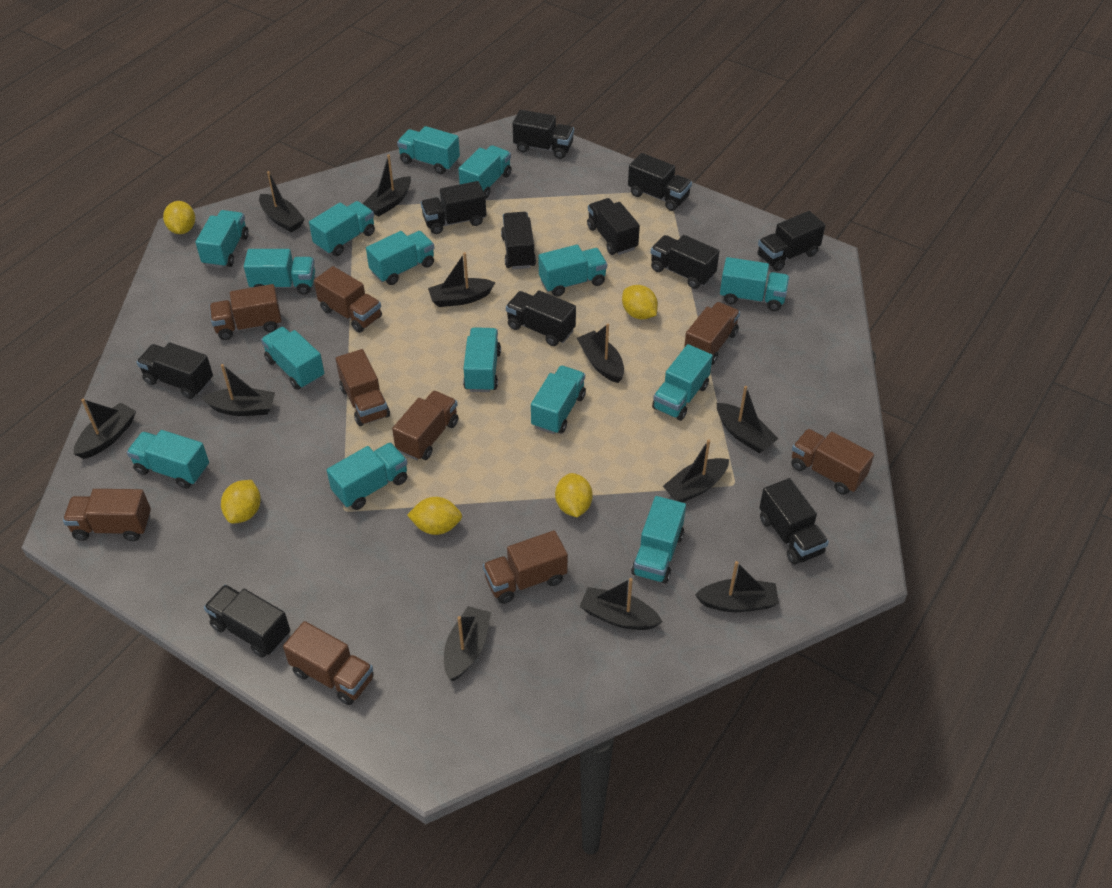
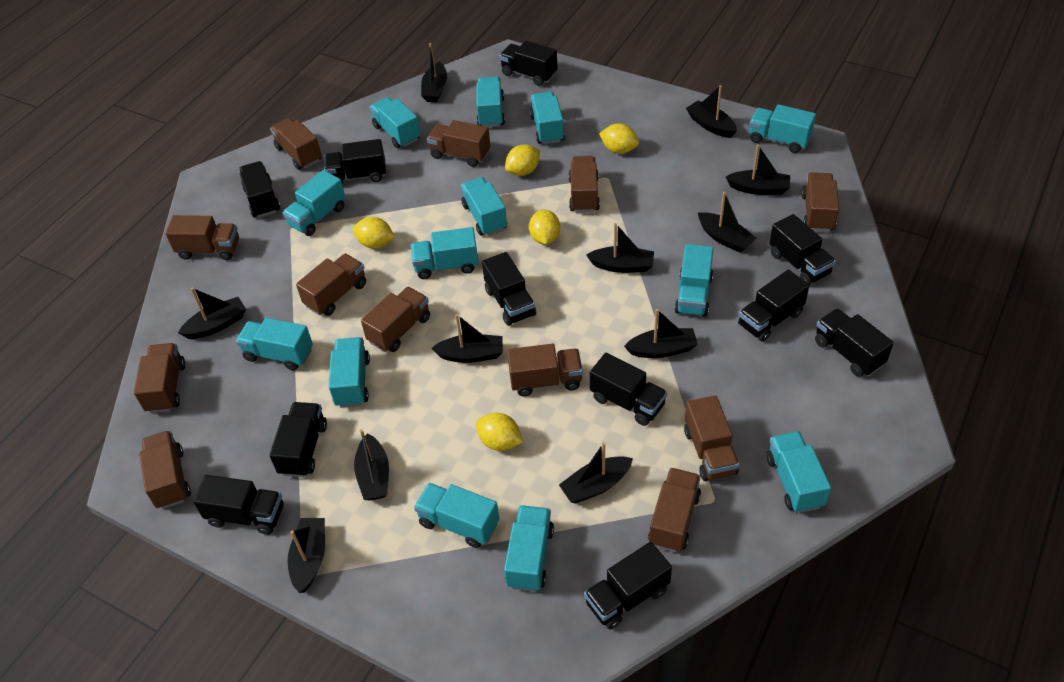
brown truck: [63,489,151,541] [209,284,282,340] [283,621,374,705] [314,266,382,333] [336,349,390,426] [392,391,459,460] [483,530,568,604] [684,302,740,365] [791,429,874,495] = 9 -> [134,343,185,413] [139,430,191,509] [165,215,239,260] [270,118,322,170] [296,253,366,316] [361,287,430,352] [427,120,490,167] [507,344,583,396] [569,156,600,213] [648,468,701,552] [684,395,739,481] [802,172,839,232] = 12
turquoise truck: [127,430,209,489] [195,210,249,268] [244,249,315,295] [261,327,325,390] [309,201,375,256] [327,442,408,510] [366,231,434,285] [397,126,460,174] [458,145,512,199] [463,327,501,392] [531,366,586,434] [538,245,607,296] [631,496,686,583] [652,344,713,421] [720,257,789,311] = 15 -> [236,318,313,371] [282,170,346,236] [329,337,370,408] [370,97,420,148] [411,227,479,279] [414,483,499,548] [461,177,507,236] [476,76,505,127] [504,505,554,592] [530,92,565,145] [675,244,714,317] [749,104,816,153] [766,431,831,513] = 13

